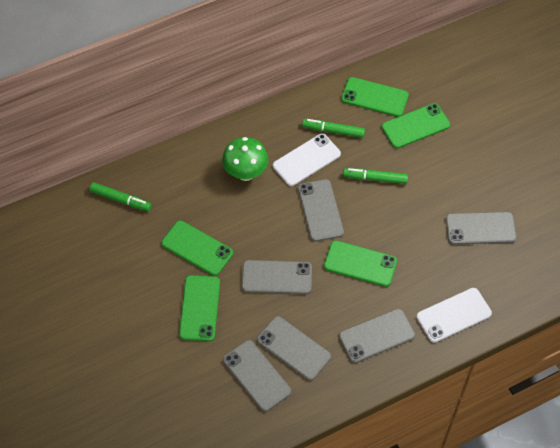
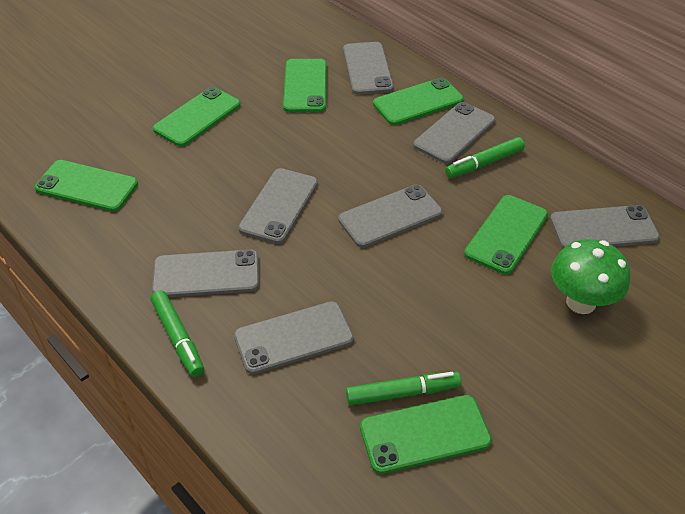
green phone: [161,220,233,276] [179,275,220,341] [324,240,397,287] [341,77,409,117] [382,103,450,148] = 5 -> [35,160,138,212] [153,87,241,147] [283,59,327,112] [360,395,492,474] [373,77,464,125] [464,195,548,274] = 6
grey phone: [223,340,291,412] [242,260,312,294] [257,316,331,380] [298,179,344,241] [339,309,415,363] [446,212,517,245] = 6 -> [152,250,259,297] [234,301,354,374] [238,168,318,244] [338,185,442,248] [343,42,394,95] [413,102,495,164] [550,205,660,248] = 7
white phone: [273,134,341,186] [416,288,492,343] = 2 -> none = 0

